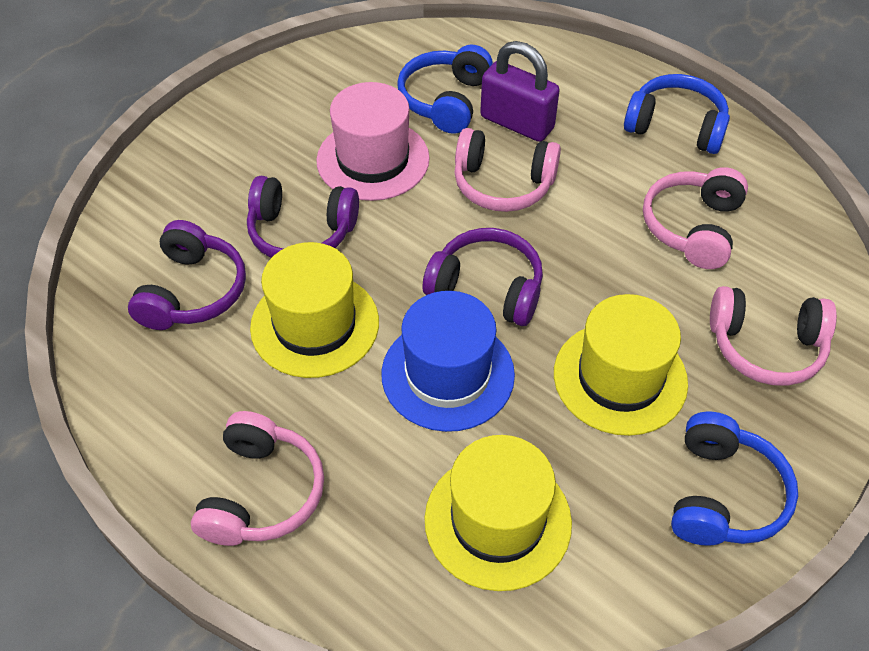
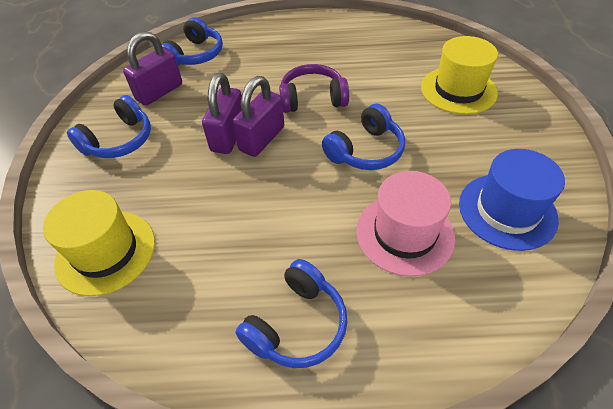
blue headphones: [397,45,493,134] [624,74,730,154] [671,412,798,546] = 3 -> [67,95,151,158] [162,17,223,66] [235,259,348,368] [322,104,405,170] = 4
pink headphones: [191,411,324,546] [454,128,561,212] [643,167,748,269] [710,286,837,386] = 4 -> none = 0
purple headphones: [128,220,246,330] [247,176,359,258] [423,228,543,326] = 3 -> [279,64,349,113] = 1
purple padlock: [480,41,560,142] = 1 -> [123,31,182,106] [202,73,242,154] [233,76,284,157] = 3
yellow hat: [250,242,379,378] [424,435,572,591] [554,294,688,436] = 3 -> [43,190,155,296] [421,36,498,114] = 2

